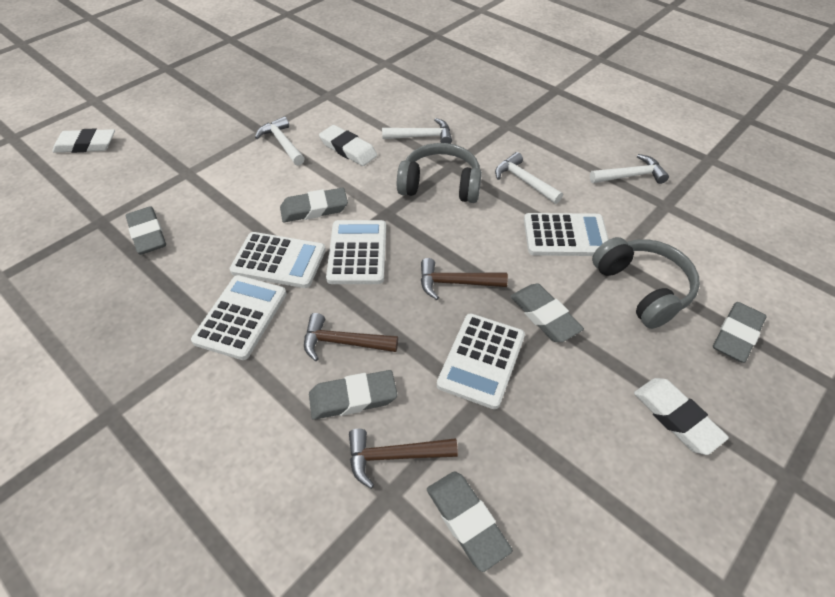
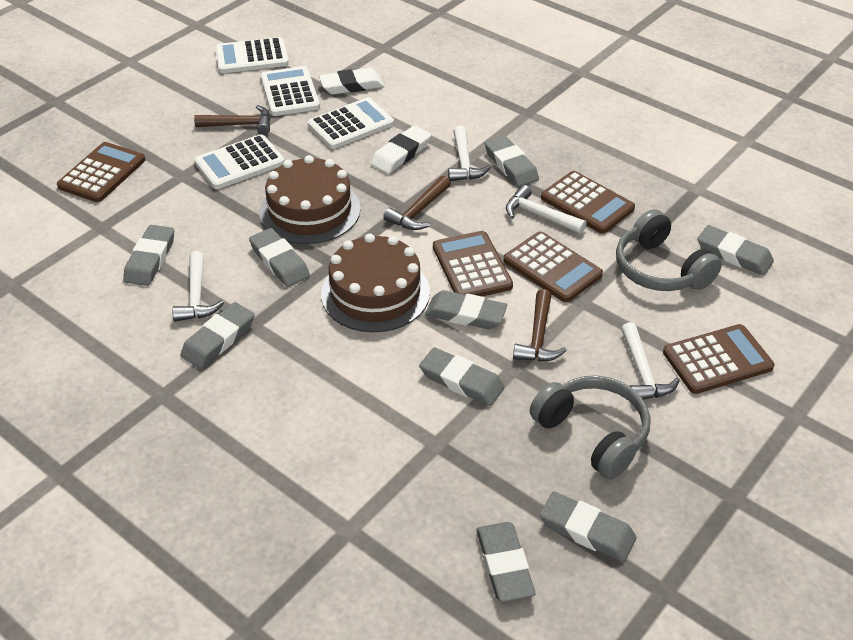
brown cake: none = 0 -> [260,155,360,244] [321,233,430,332] = 2
brown calculator: none = 0 -> [57,142,145,202] [433,231,513,297] [504,231,603,302] [541,171,635,234] [663,324,774,394] = 5
grey eraser: [126,206,166,255] [280,188,348,222] [309,370,398,420] [427,471,513,572] [510,284,584,342] [713,302,766,363] = 6 -> [123,225,174,286] [180,302,255,369] [249,228,310,287] [419,347,504,406] [425,290,507,329] [476,522,535,602] [485,135,539,187] [540,491,636,562] [697,225,774,276] = 9
white calculator: [191,275,287,360] [229,232,326,288] [326,220,386,284] [437,313,525,409] [524,213,609,256] = 5 -> [194,134,285,189] [216,37,289,73] [261,66,320,116] [308,97,394,149] = 4
white eraser: [52,129,115,153] [319,125,377,166] [634,378,729,455] = 3 -> [319,68,384,95] [371,126,431,174] = 2

